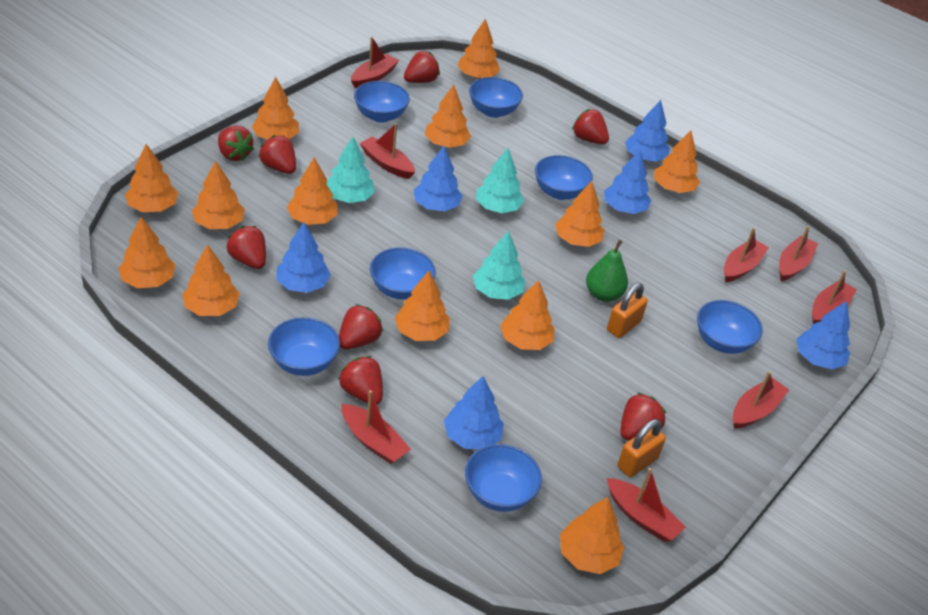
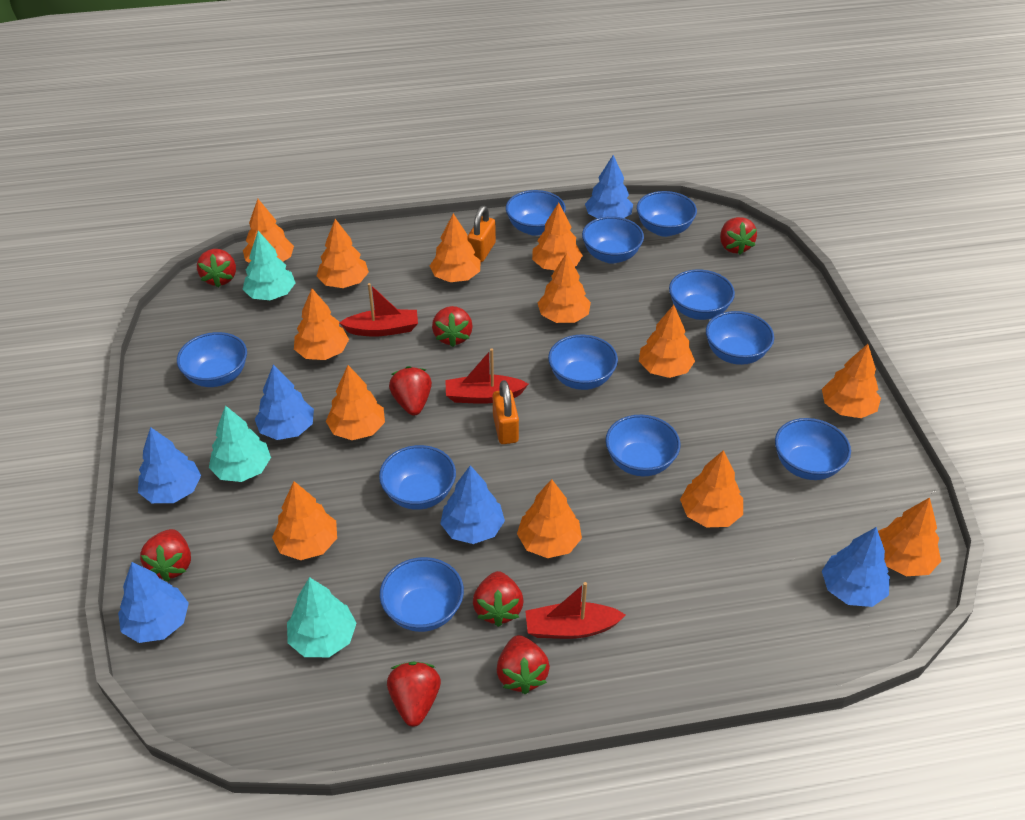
blue bowl: [268,317,340,376] [354,81,410,123] [370,247,436,300] [465,444,542,512] [469,77,523,118] [535,155,593,200] [697,300,763,354] = 7 -> [177,332,247,387] [379,445,456,510] [380,557,464,632] [506,190,566,236] [548,335,618,390] [582,216,644,264] [605,415,681,476] [637,191,697,237] [669,269,735,320] [706,311,774,365] [775,418,851,480] = 11
green pear: [586,240,628,302] = 1 -> none = 0
red boat: [341,390,411,464] [351,37,399,88] [360,123,415,179] [607,468,686,542] [724,227,769,282] [733,371,789,429] [779,226,818,281] [812,271,857,324] = 8 -> [339,283,418,337] [445,349,528,404] [525,582,626,639] = 3

